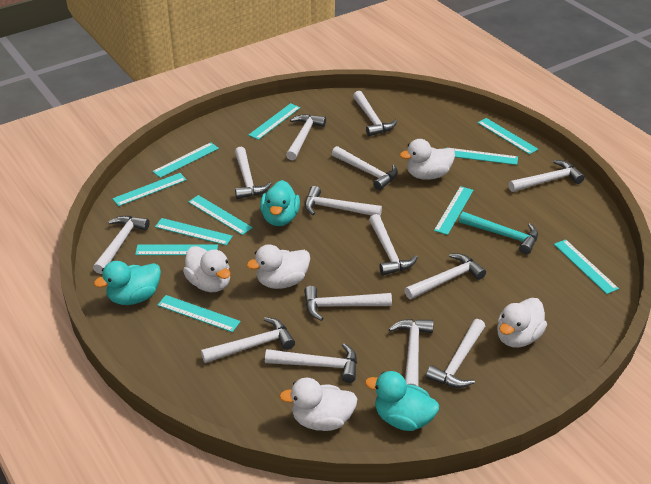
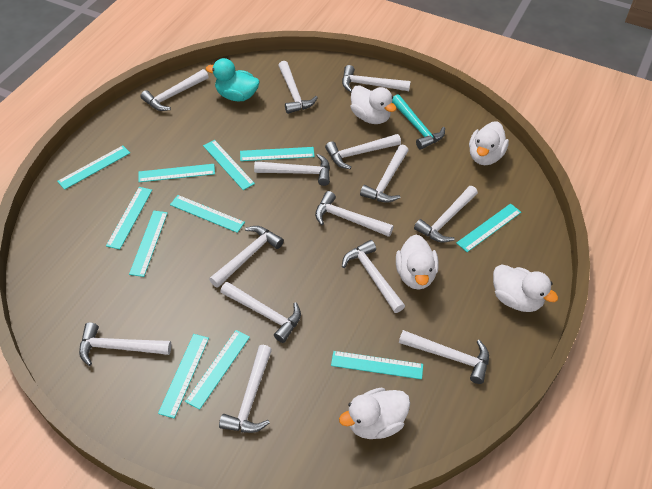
turquoise duck: [94,261,161,305] [260,180,300,226] [365,371,439,431] = 3 -> [206,58,260,101] = 1

